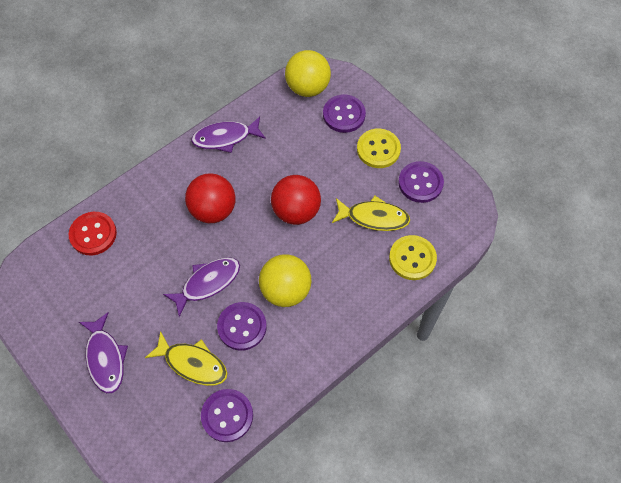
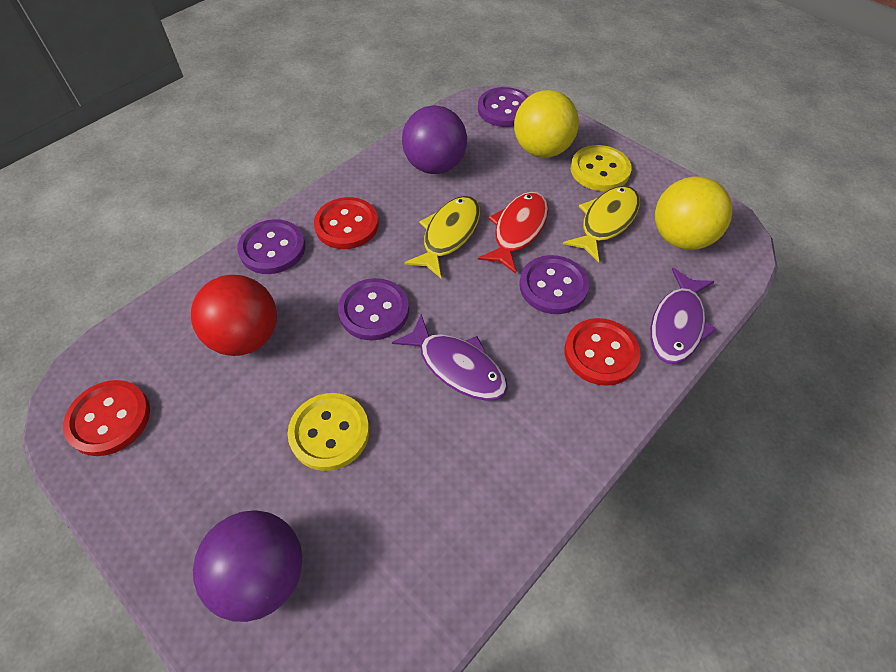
purple ball: none = 0 -> [193,510,302,622] [402,105,467,174] = 2
purple fish: [79,312,128,393] [163,257,240,317] [191,117,266,153] = 3 -> [392,314,508,401] [650,267,717,364] = 2
red ball: [185,173,236,223] [271,175,321,225] = 2 -> [191,275,277,356] = 1
red button: [69,212,117,255] = 1 -> [63,380,150,456] [314,197,379,249] [565,318,641,386] = 3
red fish: none = 0 -> [478,192,548,274] = 1

